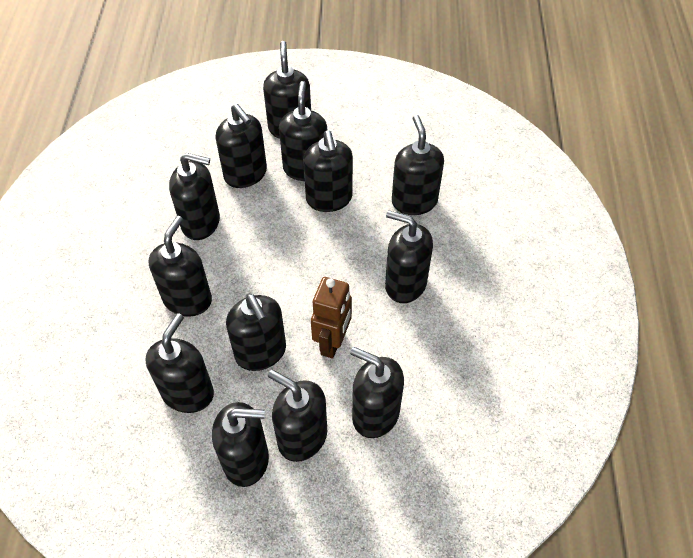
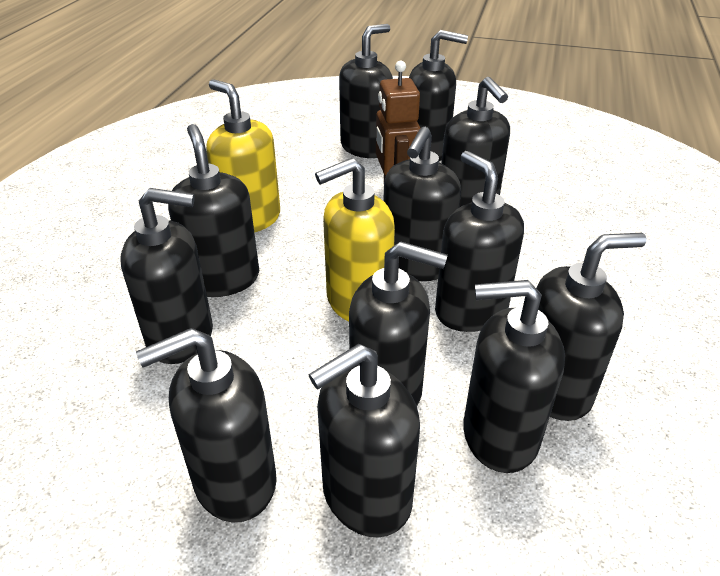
black soap dispenser: [146,313,214,413] [149,216,212,317] [169,153,220,240] [212,402,269,487] [216,104,267,188] [226,293,286,371] [263,41,311,139] [268,370,327,462] [279,81,327,181] [303,130,353,212] [350,347,404,438] [385,210,433,303] [392,115,444,215] = 13 -> [120,188,213,364] [136,328,277,522] [168,124,259,297] [308,344,420,537] [339,24,393,158] [349,241,448,405] [383,127,461,281] [409,30,468,161] [435,151,524,332] [441,77,510,208] [463,280,565,473] [536,233,646,421] = 12
yellow soap dispenser: none = 0 -> [206,80,280,233] [315,158,395,321] = 2

